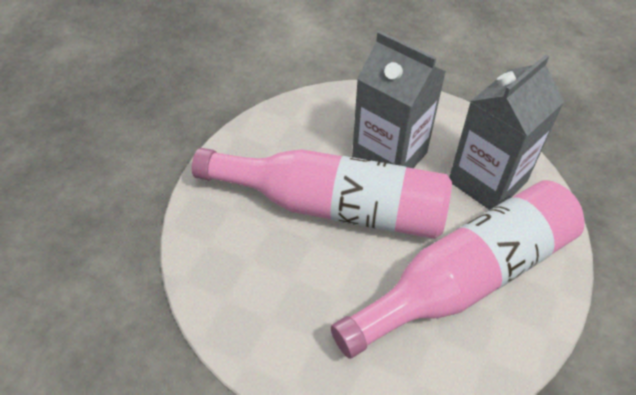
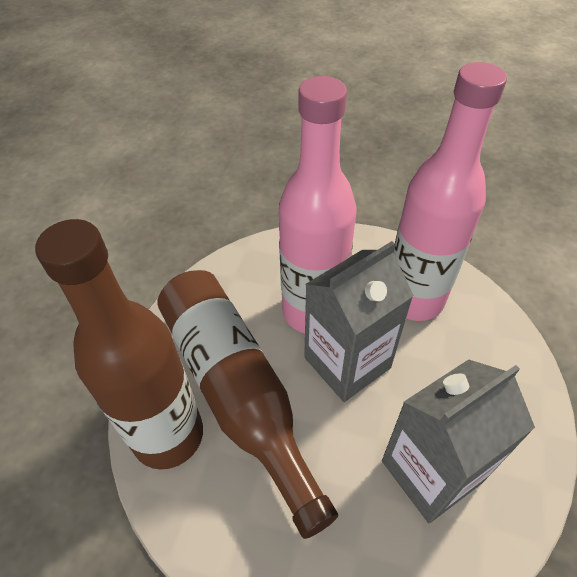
brown bottle: none = 0 -> [35,219,203,470] [157,270,338,539] = 2

